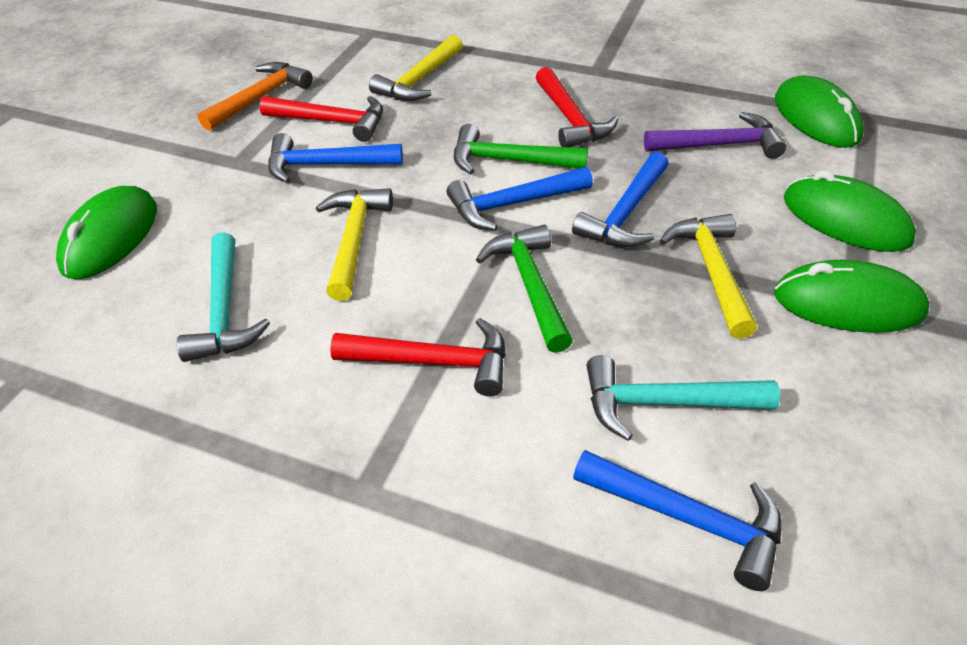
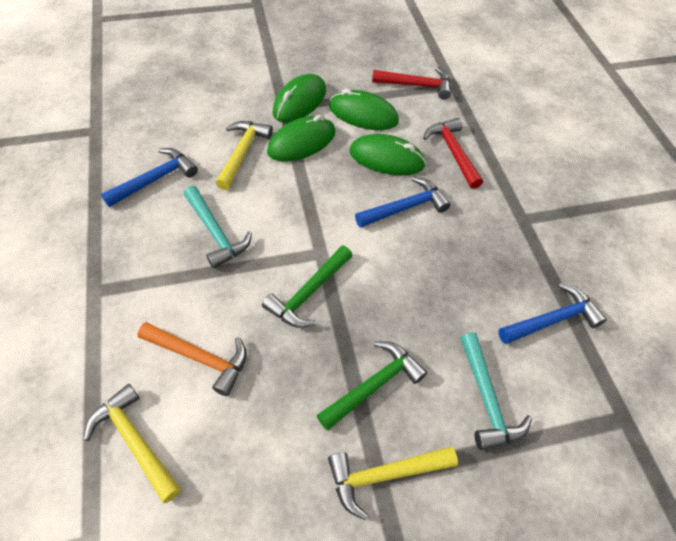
blue hammer: [268,133,403,183] [447,167,593,231] [572,152,669,247] [573,450,782,591] = 4 -> [101,148,198,207] [355,177,451,228] [498,283,607,344] = 3
purple hammer: [644,112,786,159] = 1 -> none = 0
red hammer: [260,96,383,142] [330,318,506,396] [536,67,618,147] = 3 -> [372,67,451,100] [423,118,483,189] = 2

